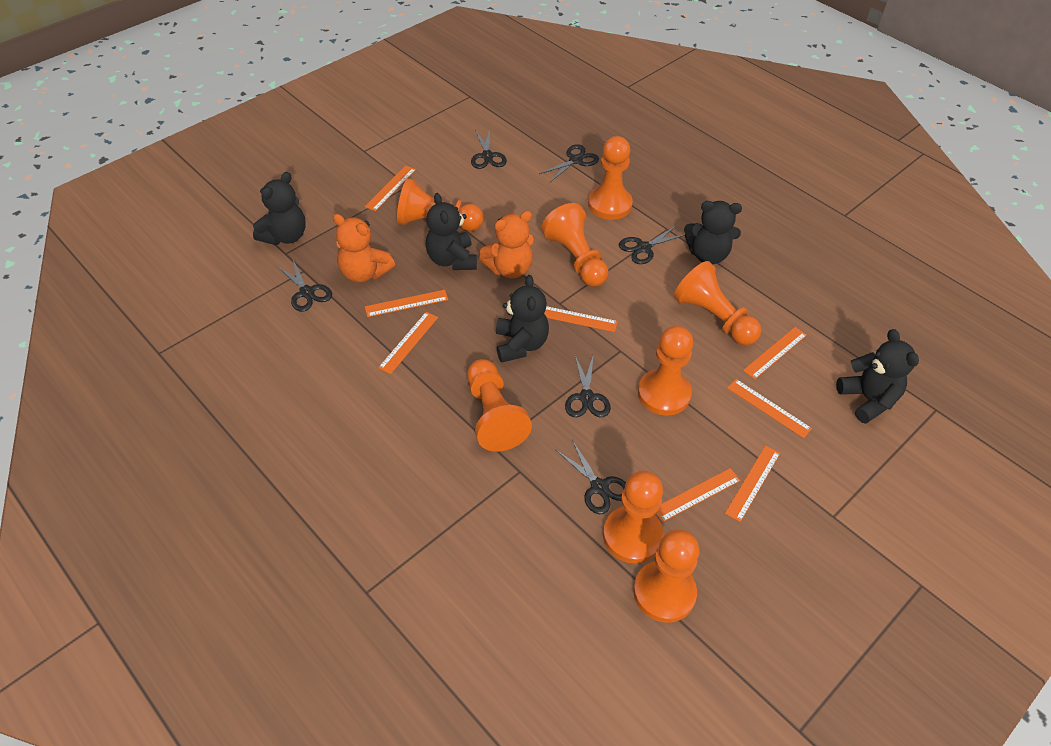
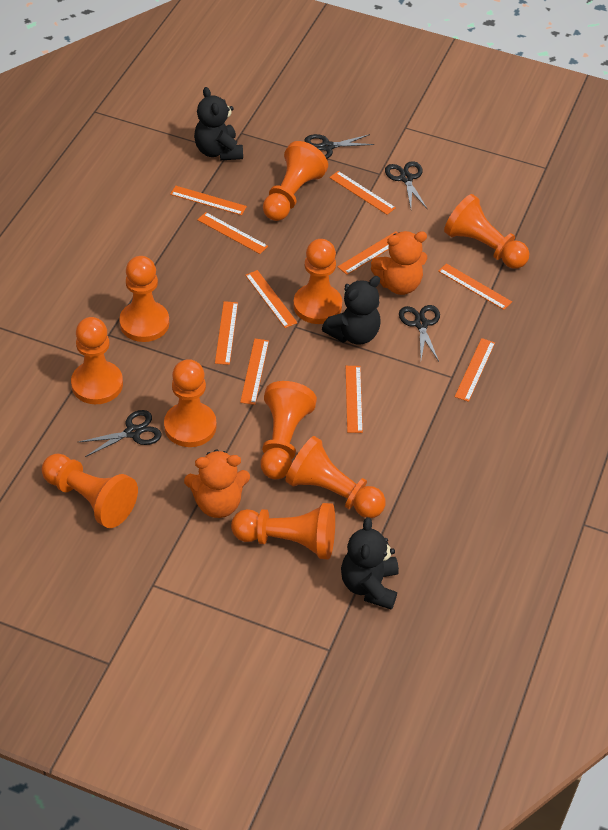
black scissors: [277,260,332,312] [471,128,507,169] [539,144,599,182] [556,440,626,514] [565,354,611,417] [619,225,685,264] = 6 -> [79,410,162,457] [304,134,374,159] [385,161,427,208] [399,305,440,361] = 4
black teddy bear: [253,172,306,245] [426,193,477,270] [496,275,549,363] [684,201,742,264] [836,329,919,424] = 5 -> [194,87,243,160] [322,276,381,345] [341,517,399,610] = 3
orange pawn: [397,178,484,231] [467,359,532,452] [541,203,609,287] [588,136,633,220] [603,471,664,564] [633,529,699,623] [638,326,693,416] [674,261,761,345] = 8 -> [42,454,138,528] [71,317,123,404] [119,256,169,342] [164,359,217,447] [231,503,335,559] [260,381,317,479] [263,141,328,221] [285,436,385,518] [293,239,342,324] [444,194,529,269] = 10
orange ruler: [365,165,416,211] [365,290,448,317] [378,312,438,374] [544,306,618,332] [656,468,741,522] [725,445,780,522] [727,379,812,438] [743,327,807,379] = 8 -> [170,186,247,215] [197,212,268,254] [215,301,238,365] [240,339,269,405] [245,270,298,328] [329,171,396,215] [338,231,398,275] [346,366,363,433] [438,263,512,310] [455,338,495,402] = 10

